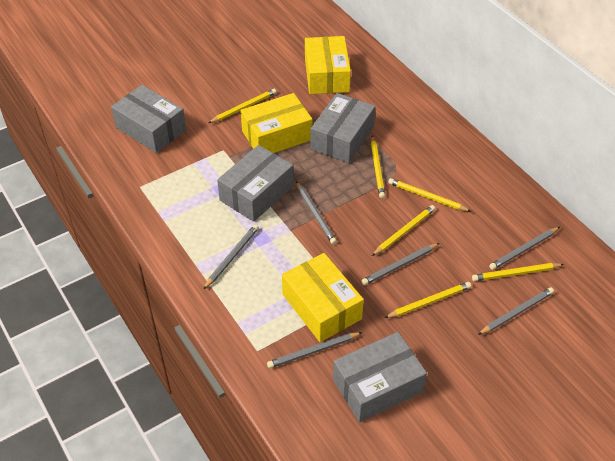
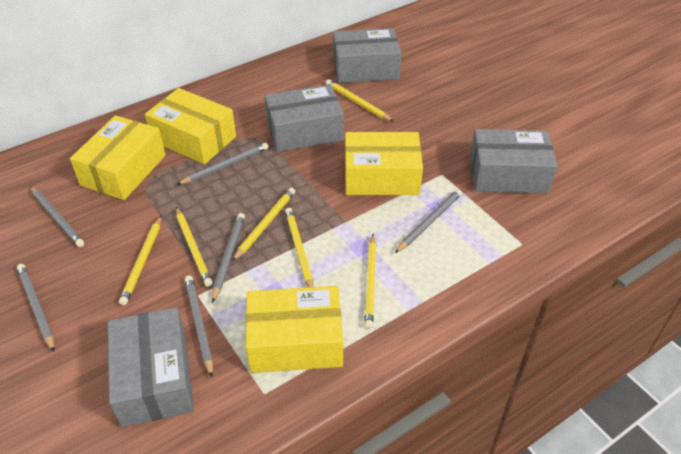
yellow box: [241,93,312,153] [282,253,364,342] [305,36,351,94] = 3 -> [70,115,166,200] [145,88,236,164] [246,286,343,373] [345,132,423,195] = 4

